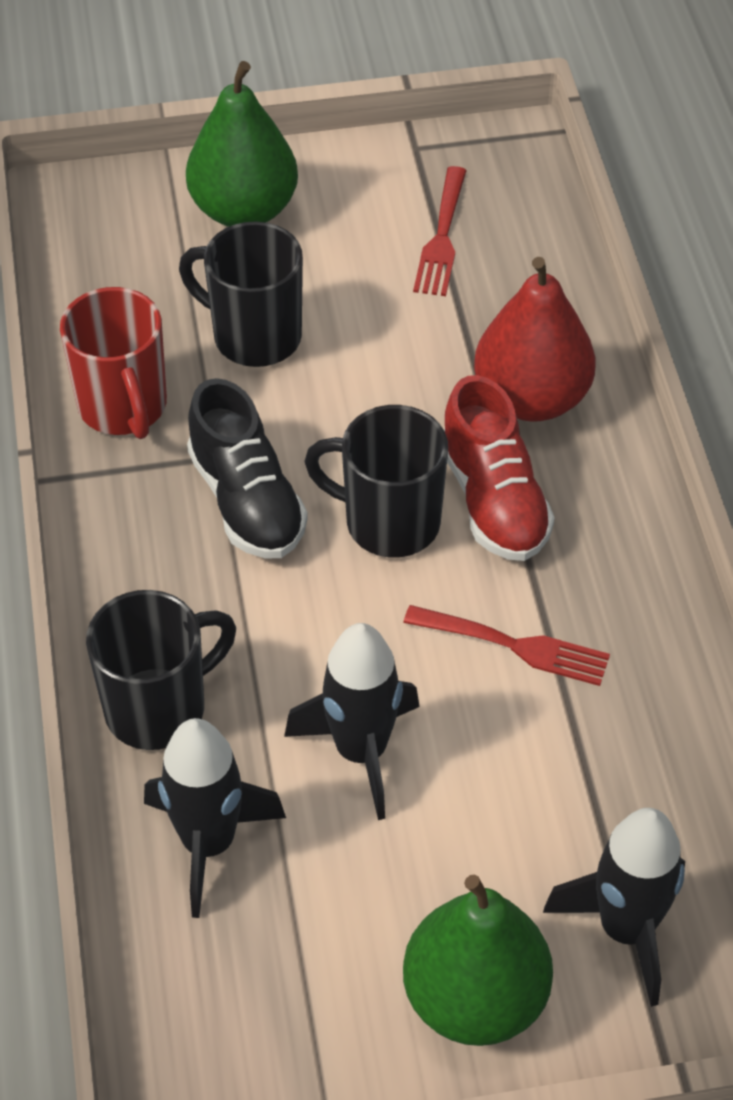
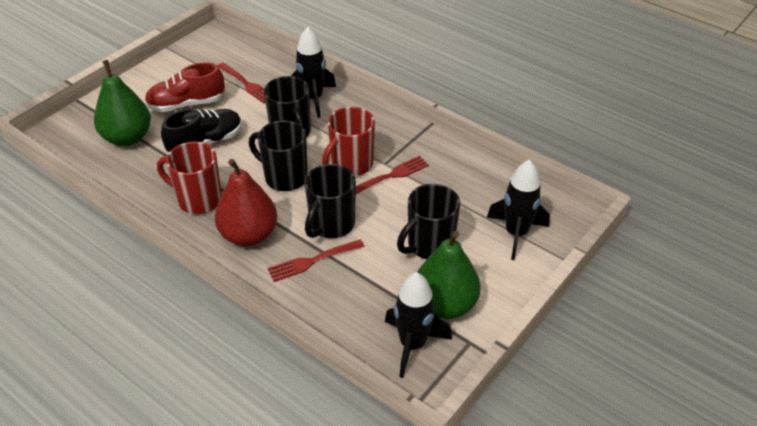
black mug: [86,590,236,750] [179,221,303,367] [304,405,448,558] = 3 -> [249,120,308,191] [264,76,311,137] [305,164,356,238] [397,184,460,259] = 4
red fork: [403,605,610,686] [413,166,467,296] = 2 -> [217,63,266,103] [268,239,364,282] [355,156,429,195] = 3
red mug: [60,287,167,439] = 1 -> [157,142,222,214] [322,107,375,176] = 2

